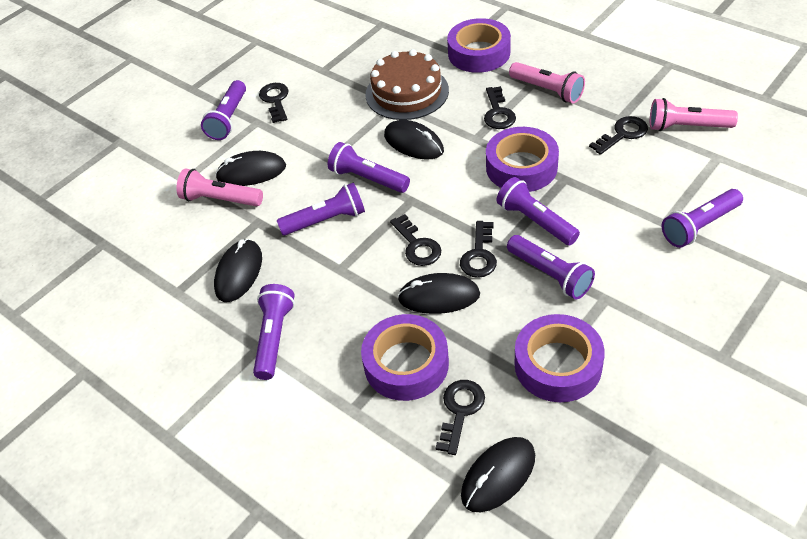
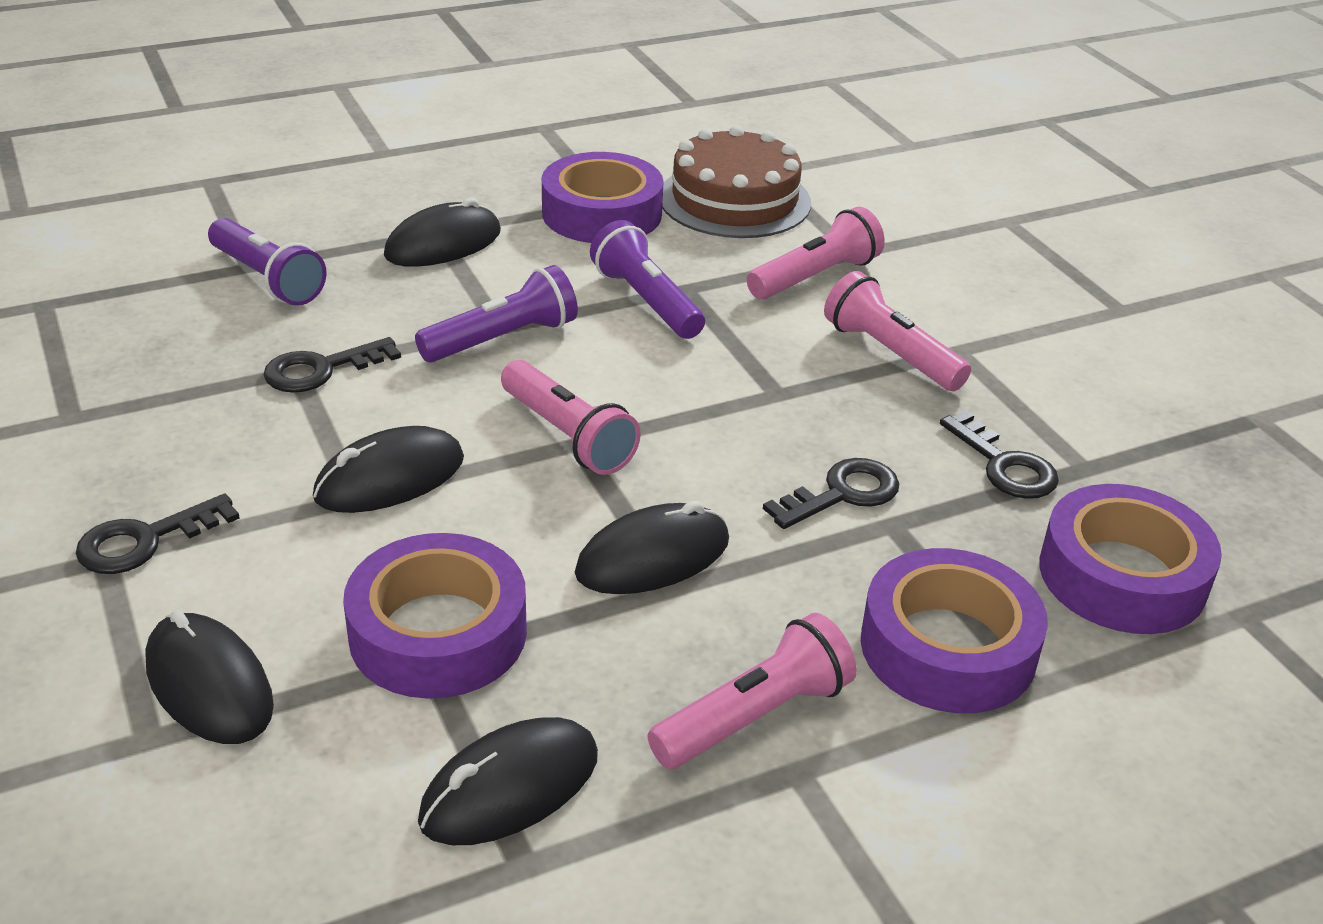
black key: [259,83,289,123] [390,214,441,266] [436,380,485,455] [460,221,497,278] [484,86,516,129] [589,116,648,155] = 6 -> [76,494,240,574] [264,337,401,393] [763,458,899,529] [940,410,1059,499] = 4
pink flashlight: [176,169,263,206] [509,62,585,103] [650,98,738,131] = 3 -> [501,360,641,475] [647,613,857,769] [747,207,885,299] [824,271,971,391] = 4
purple flashlight: [201,80,246,140] [253,284,295,380] [277,182,365,235] [328,142,410,193] [497,177,580,245] [507,235,595,299] [662,189,743,248] = 7 -> [208,218,327,306] [415,265,578,362] [590,220,705,339] = 3

